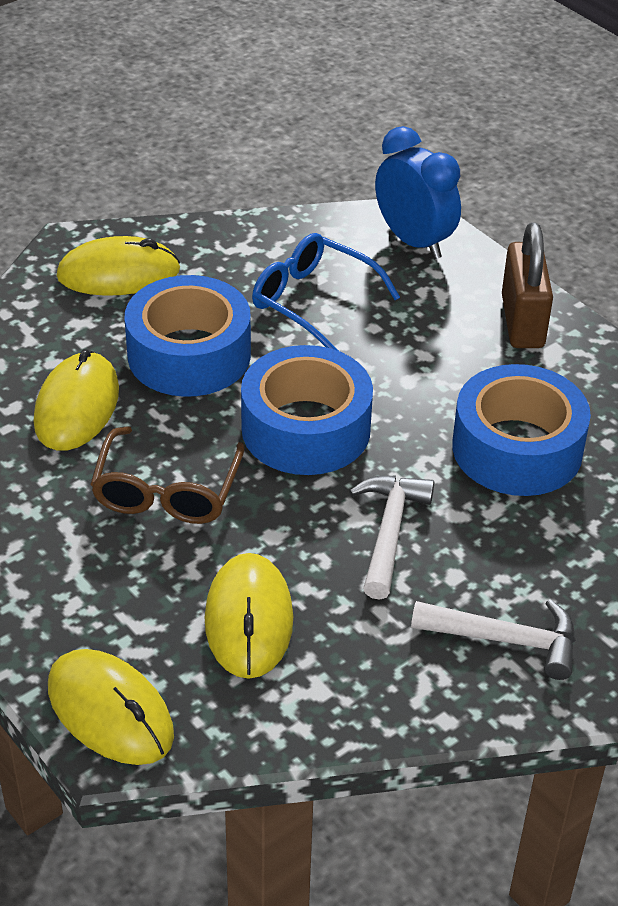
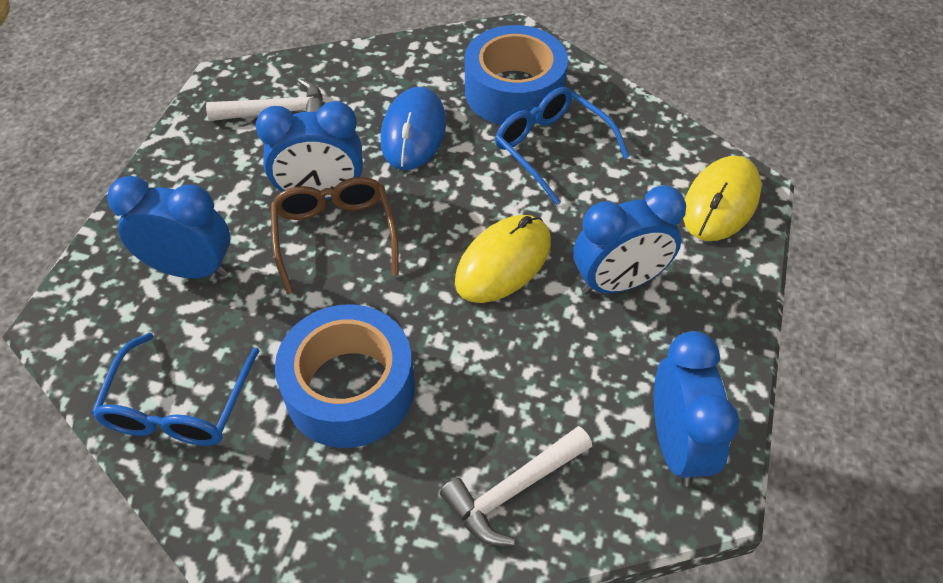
blue clock: [375,126,461,259] = 1 -> [107,176,230,279] [256,101,363,200] [574,185,686,294] [654,331,739,486] = 4
blue glasses: [252,233,400,351] = 1 -> [92,333,259,446] [495,87,629,205] = 2
blue mouse: none = 0 -> [381,87,446,170] = 1
blue tape: [125,275,251,397] [241,345,373,475] [452,364,591,496] = 3 -> [275,304,414,448] [465,25,568,125] = 2
brown padlock: [502,222,553,348] = 1 -> none = 0
yellow mouse: [34,349,119,451] [48,649,174,765] [56,236,180,296] [205,553,293,679] = 4 -> [455,215,551,303] [683,156,761,241] = 2

